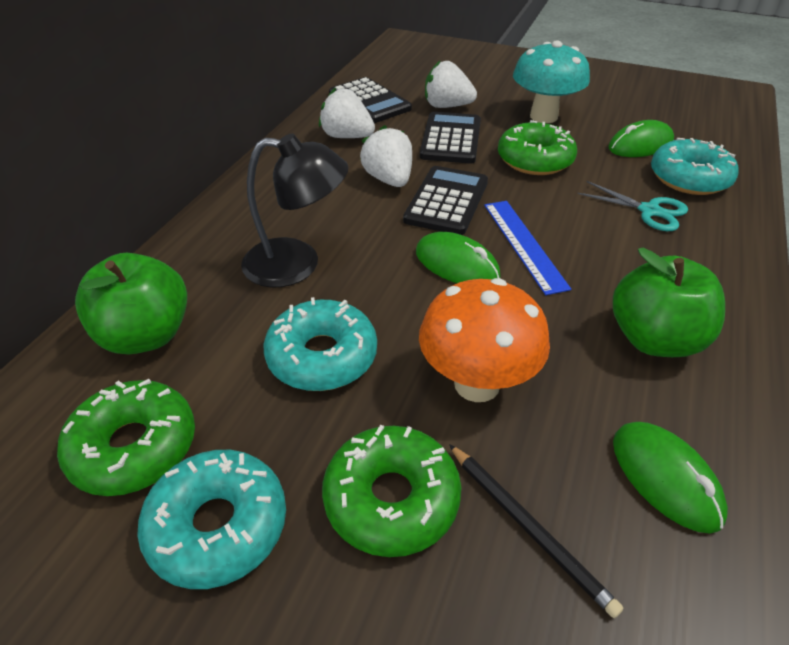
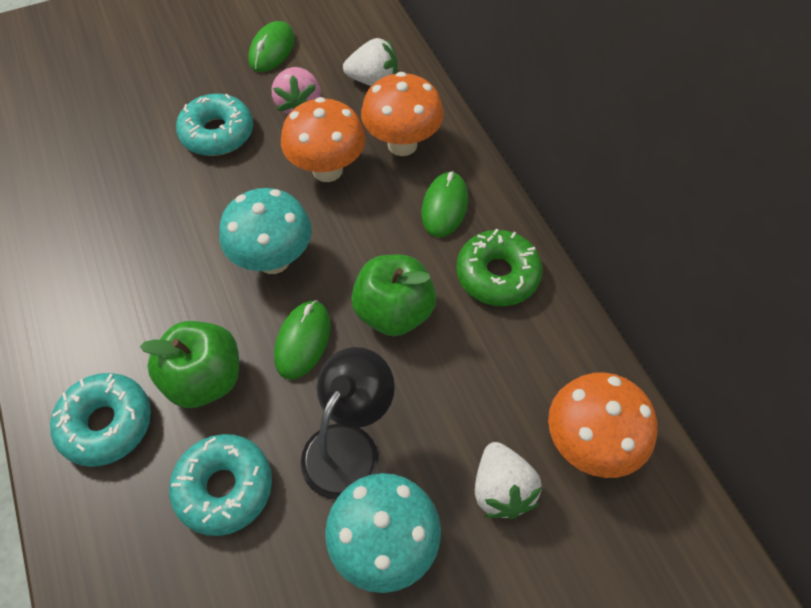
black calculator: [329,77,412,123] [403,166,488,235] [420,112,481,164] = 3 -> none = 0
black pencil: [449,444,623,618] = 1 -> none = 0
blue ruler: [484,201,571,295] = 1 -> none = 0
green donut: [57,379,195,496] [322,425,461,557] [498,120,577,175] = 3 -> [456,229,543,306] = 1
orange mushroom: [419,278,550,402] = 1 -> [281,97,366,182] [361,72,444,156] [548,372,658,478] = 3
pink strawberry: none = 0 -> [272,67,321,114] = 1
turquoise mushroom: [513,40,590,123] = 1 -> [219,188,312,274] [325,473,441,593] = 2
turquoise scissors: [577,181,688,231] = 1 -> none = 0
white strawberry: [319,88,375,138] [360,125,412,187] [425,61,477,108] = 3 -> [343,38,398,86] [475,442,542,519] = 2

